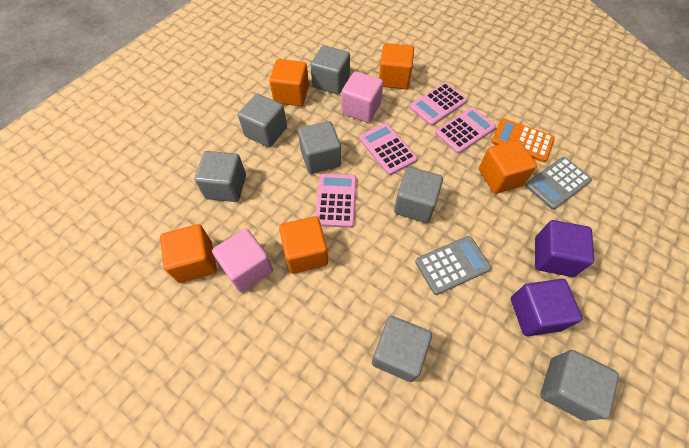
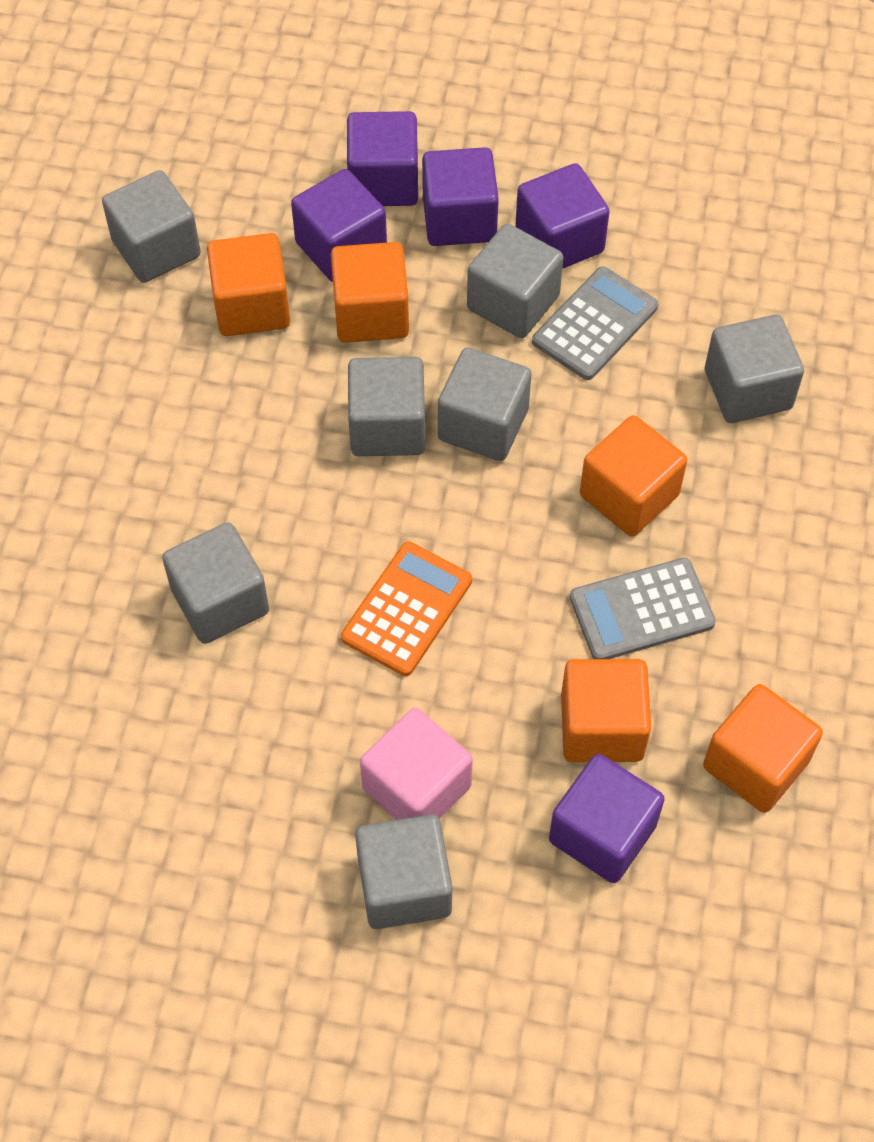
pink calculator: [316,173,356,228] [359,123,417,175] [409,82,467,126] [435,107,496,154] = 4 -> none = 0
pink cube: [212,229,273,293] [341,71,383,123] = 2 -> [360,708,473,820] = 1
purple cube: [511,279,582,336] [535,220,594,277] = 2 -> [291,169,387,282] [347,111,418,206] [422,147,499,246] [515,163,610,269] [549,754,665,883] = 5

